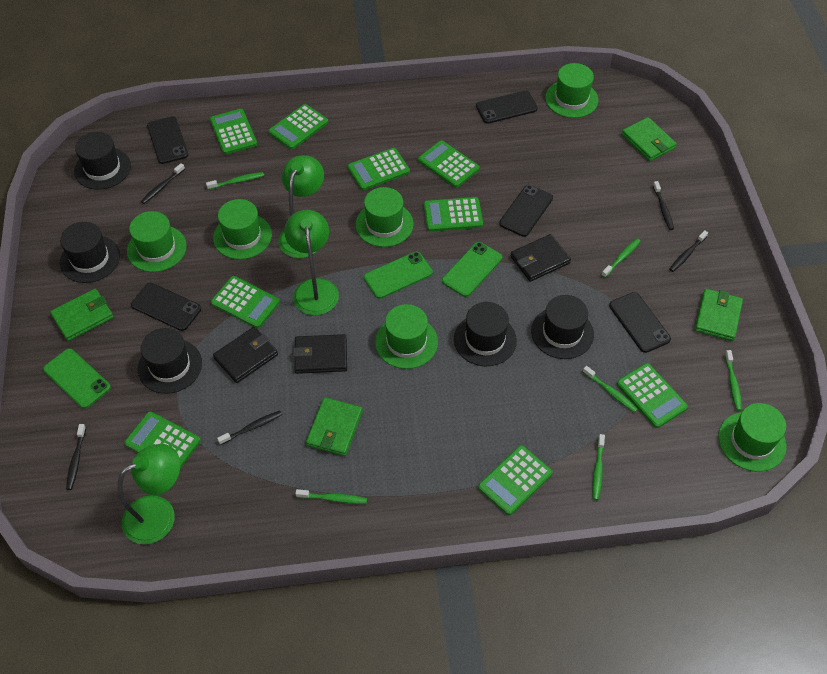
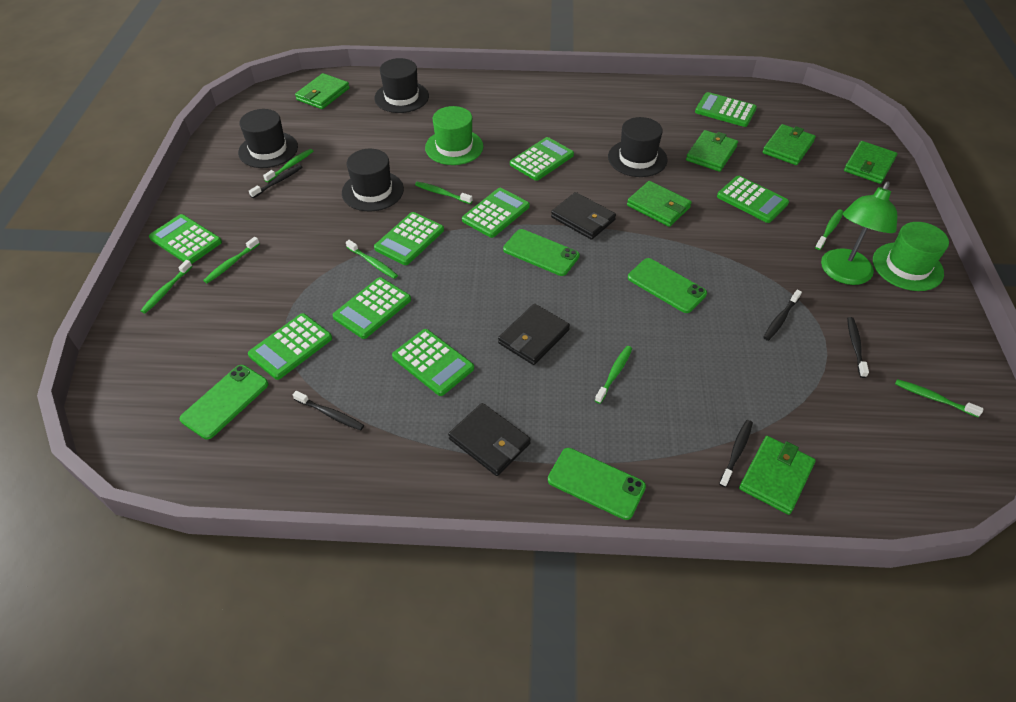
black hat: [60,222,120,283] [74,132,131,190] [138,328,202,394] [454,302,517,366] [531,295,594,359] = 5 -> [238,109,298,168] [342,149,404,211] [374,58,429,113] [608,117,668,177] = 4
black phone: [131,283,201,331] [147,116,188,164] [476,91,538,124] [499,185,553,237] [609,292,671,353] = 5 -> none = 0
green hat: [127,211,187,272] [213,199,272,260] [355,187,414,247] [375,304,438,369] [545,63,598,118] [718,403,786,472] = 6 -> [425,106,484,165] [873,222,949,291] = 2
green lamp: [118,444,180,544] [279,155,324,258] [284,210,339,315] = 3 -> [821,182,897,285] = 1
green phone: [43,349,111,409] [364,252,433,299] [442,242,502,297] = 3 -> [180,365,268,439] [503,229,580,276] [548,448,646,520] [628,258,707,313] = 4
green toothbrush: [206,172,264,190] [295,489,367,504] [583,366,638,413] [592,434,605,500] [601,238,641,278] [725,350,742,411] = 6 -> [141,260,193,314] [203,237,260,283] [263,149,313,183] [346,240,398,279] [415,182,473,204] [595,346,632,404] [815,209,843,250] [895,379,984,417] = 8
green wallet: [50,289,114,341] [306,397,363,456] [621,117,677,161] [695,289,743,341] = 4 -> [295,73,350,109] [627,181,692,227] [686,130,738,172] [739,436,816,515] [763,124,816,165] [844,141,897,184] = 6

